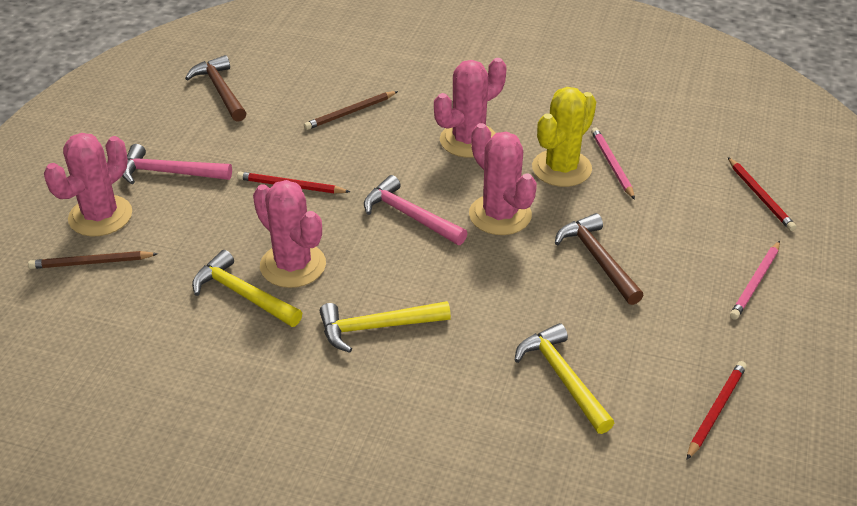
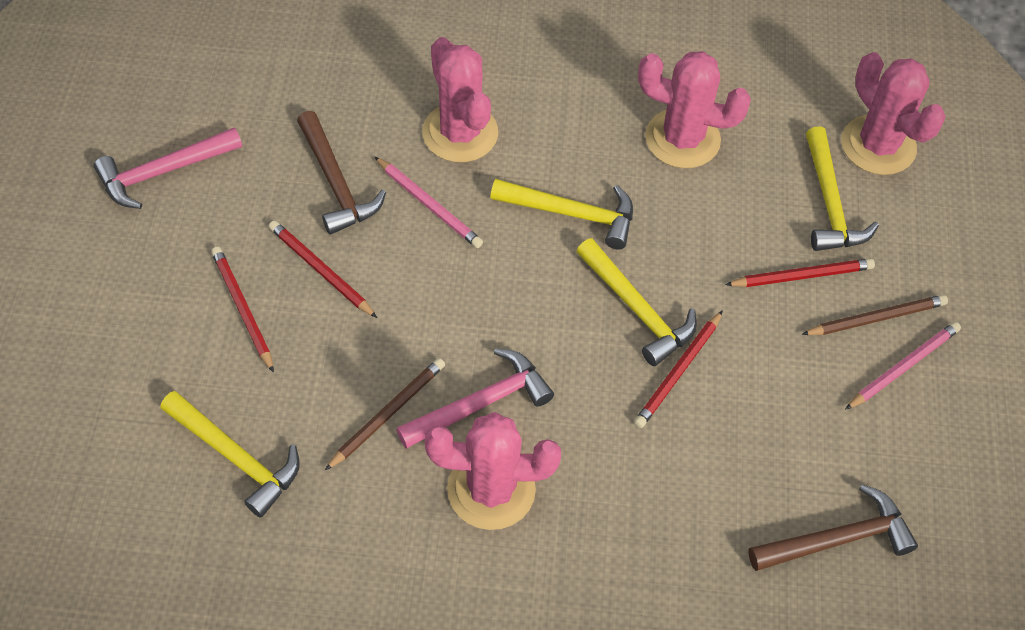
red pencil: [237,172,350,194] [687,361,747,460] [728,157,796,231] = 3 -> [211,246,274,373] [269,220,377,318] [634,310,723,428] [725,258,875,287] = 4
yellow cactus: [532,87,596,187] = 1 -> none = 0
yellow hammer: [192,250,302,327] [320,301,451,353] [515,323,614,434] = 3 -> [160,391,300,518] [490,179,633,250] [576,238,697,366] [806,126,879,251] = 4

